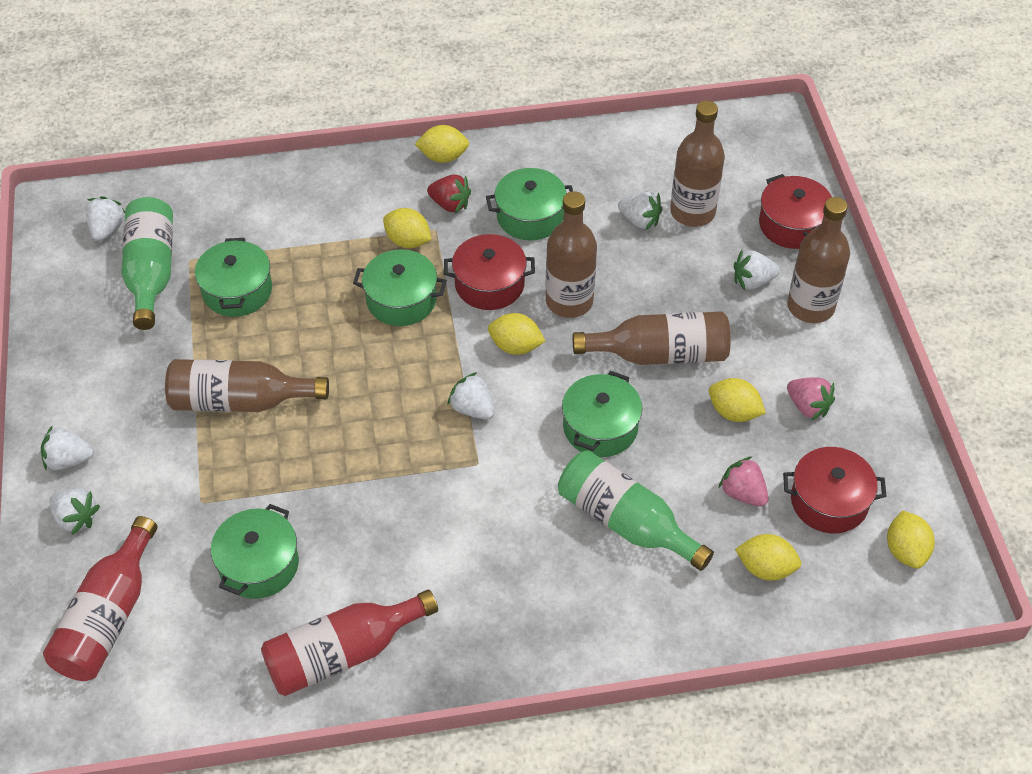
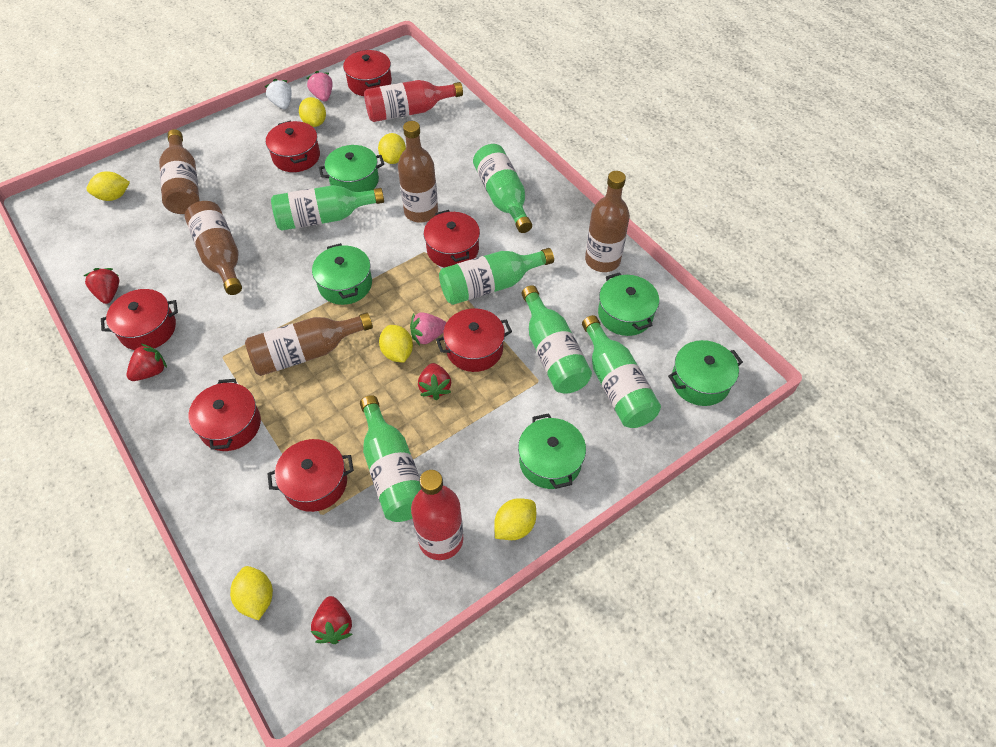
green bottle: [121,197,173,330] [558,450,714,571] = 2 -> [271,185,384,231] [360,395,421,522] [439,248,554,305] [473,144,532,233] [522,285,592,394] [582,315,661,428] = 6
red pot: [444,234,535,310] [759,174,832,249] [783,447,886,534] = 3 -> [101,289,178,350] [188,379,261,451] [266,121,320,172] [267,439,354,512] [343,50,392,96] [424,210,480,268] [436,308,512,372] = 7
red strawberry: [427,175,471,213] = 1 -> [84,268,119,304] [126,343,167,381] [311,596,352,644] [418,363,451,400] = 4
white strawberry: [41,425,94,470] [49,488,100,535] [86,196,125,241] [447,372,495,420] [618,191,662,230] [734,250,780,290] = 6 -> [264,79,292,109] = 1

